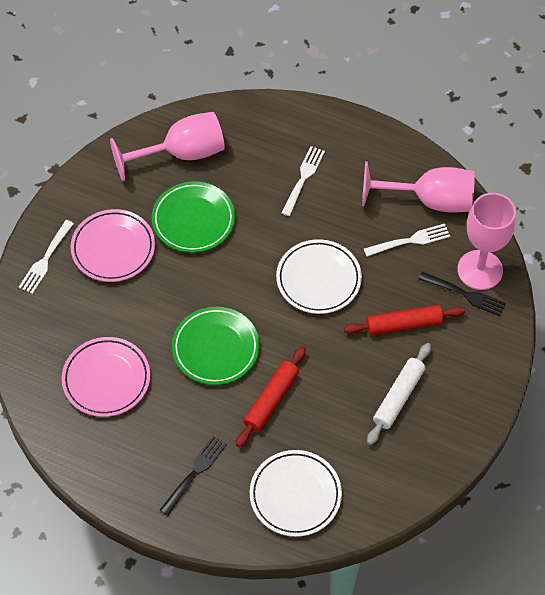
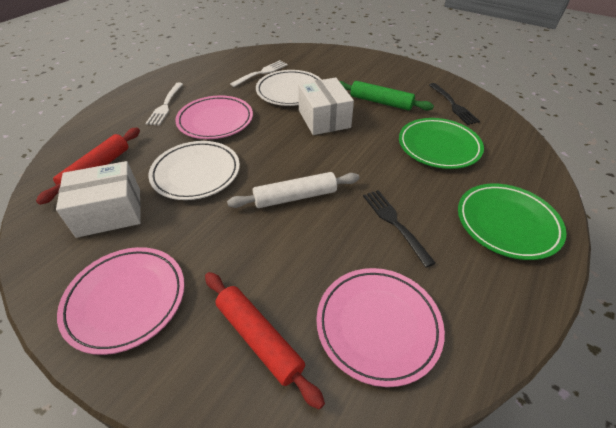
green rolling pin: none = 0 -> [339,81,434,111] = 1
pink goblet: [110,112,225,181] [362,161,475,213] [457,193,516,290] = 3 -> none = 0
pink plate: [62,337,150,417] [70,209,155,282] = 2 -> [57,247,185,355] [175,95,253,139] [316,268,445,387] = 3
white box: none = 0 -> [56,161,141,238] [298,77,354,135] = 2
white fork: [19,220,74,294] [281,146,325,216] [364,224,450,256] = 3 -> [145,82,183,126] [230,60,288,87] = 2

